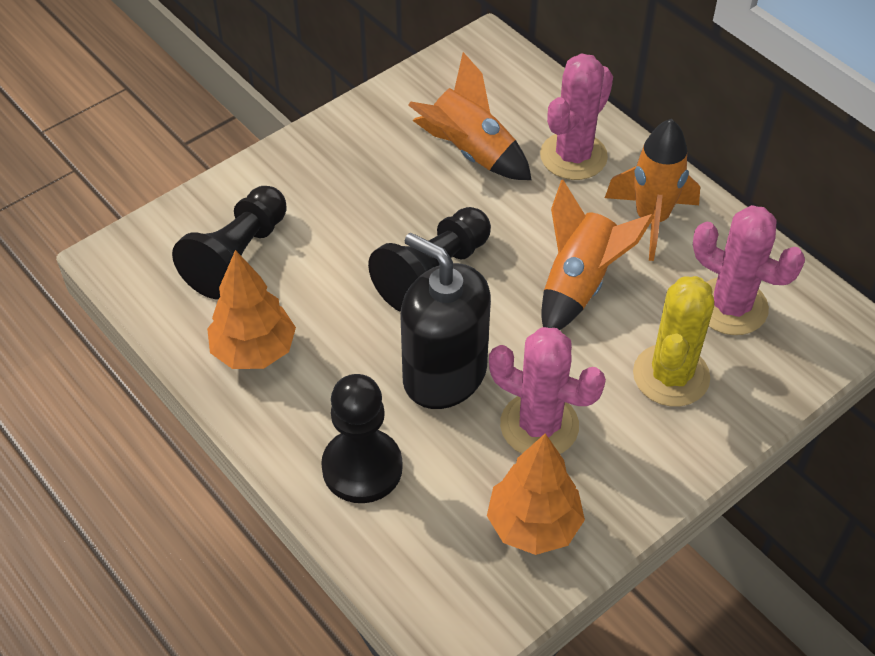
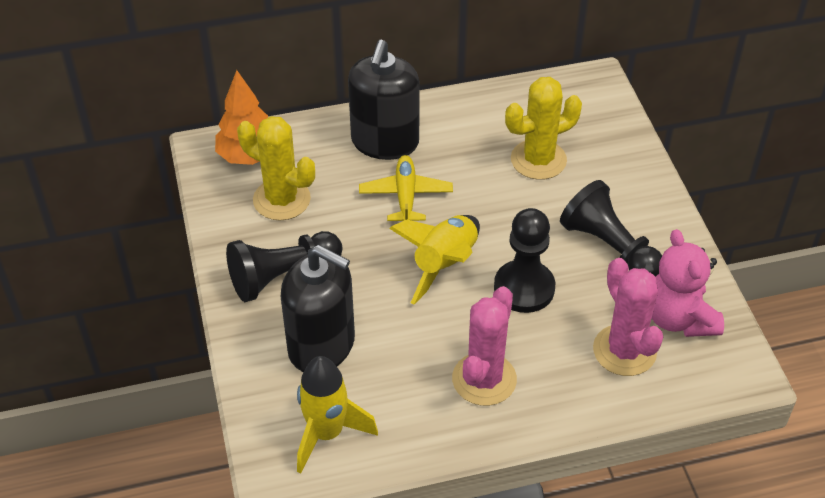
black soap dispenser: [401,232,491,409] = 1 -> [281,245,355,372] [348,40,420,160] = 2
orange rocket: [408,52,531,180] [541,180,654,330] [605,119,700,261] = 3 -> none = 0
orange tree: [207,250,296,369] [487,433,585,555] = 2 -> [215,70,268,165] = 1
pink cactus: [489,327,606,454] [540,53,613,180] [693,205,805,335] = 3 -> [452,286,517,406] [593,258,663,376] = 2
pink teddy bear: none = 0 -> [652,229,724,337] = 1
yellow cactus: [633,276,714,407] = 1 -> [237,116,315,221] [505,77,582,180] = 2
yellow plane: none = 0 -> [359,155,453,221] = 1
yellow rocket: none = 0 -> [297,356,378,473] [389,215,480,304] = 2

